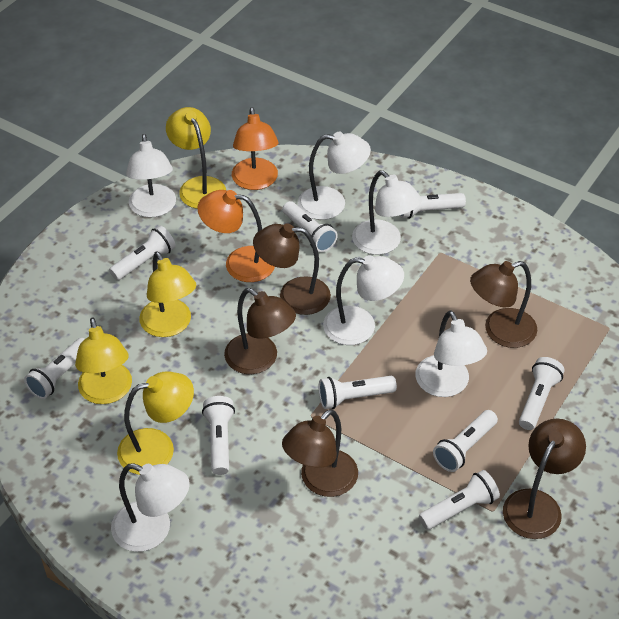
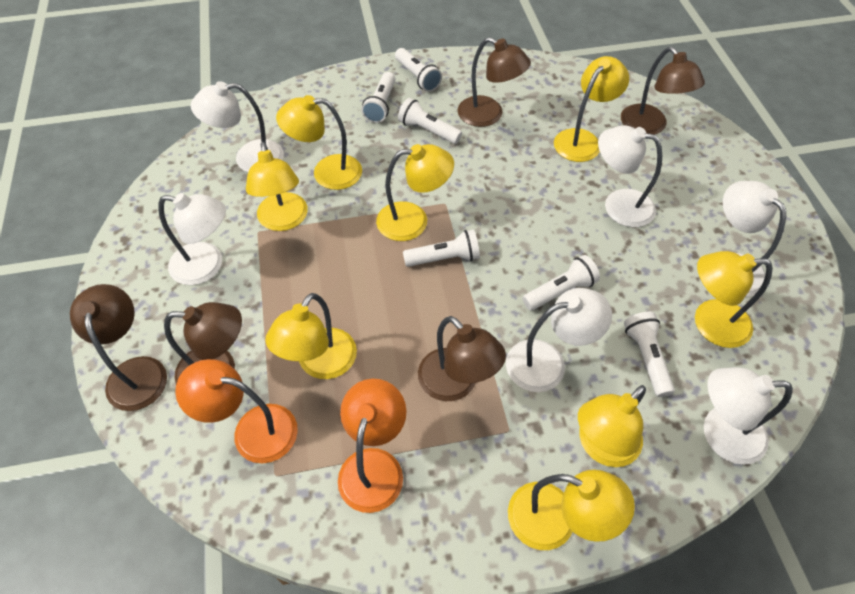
white flashlight: [24,338,84,399] [109,225,176,280] [202,396,235,475] [282,201,338,252] [319,376,397,409] [399,193,466,219] [419,470,500,530] [433,410,498,472] [519,357,565,430] = 9 -> [361,72,396,123] [395,48,442,92] [398,98,462,144] [403,229,480,267] [523,255,600,310] [624,312,675,397] = 6
yellow lamp: [75,317,132,404] [117,371,194,475] [139,251,196,337] [166,107,226,209] = 4 -> [246,142,308,231] [265,293,357,379] [276,95,362,190] [376,144,454,241] [508,470,635,550] [554,56,629,162] [578,385,646,467] [695,251,773,348] = 8

